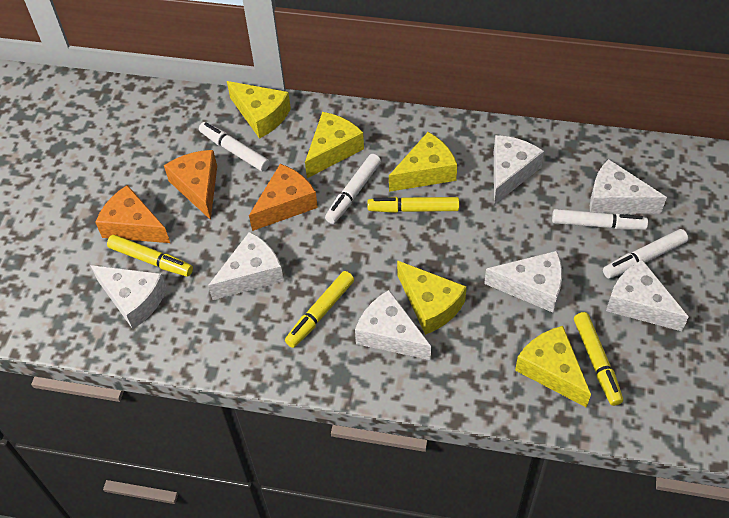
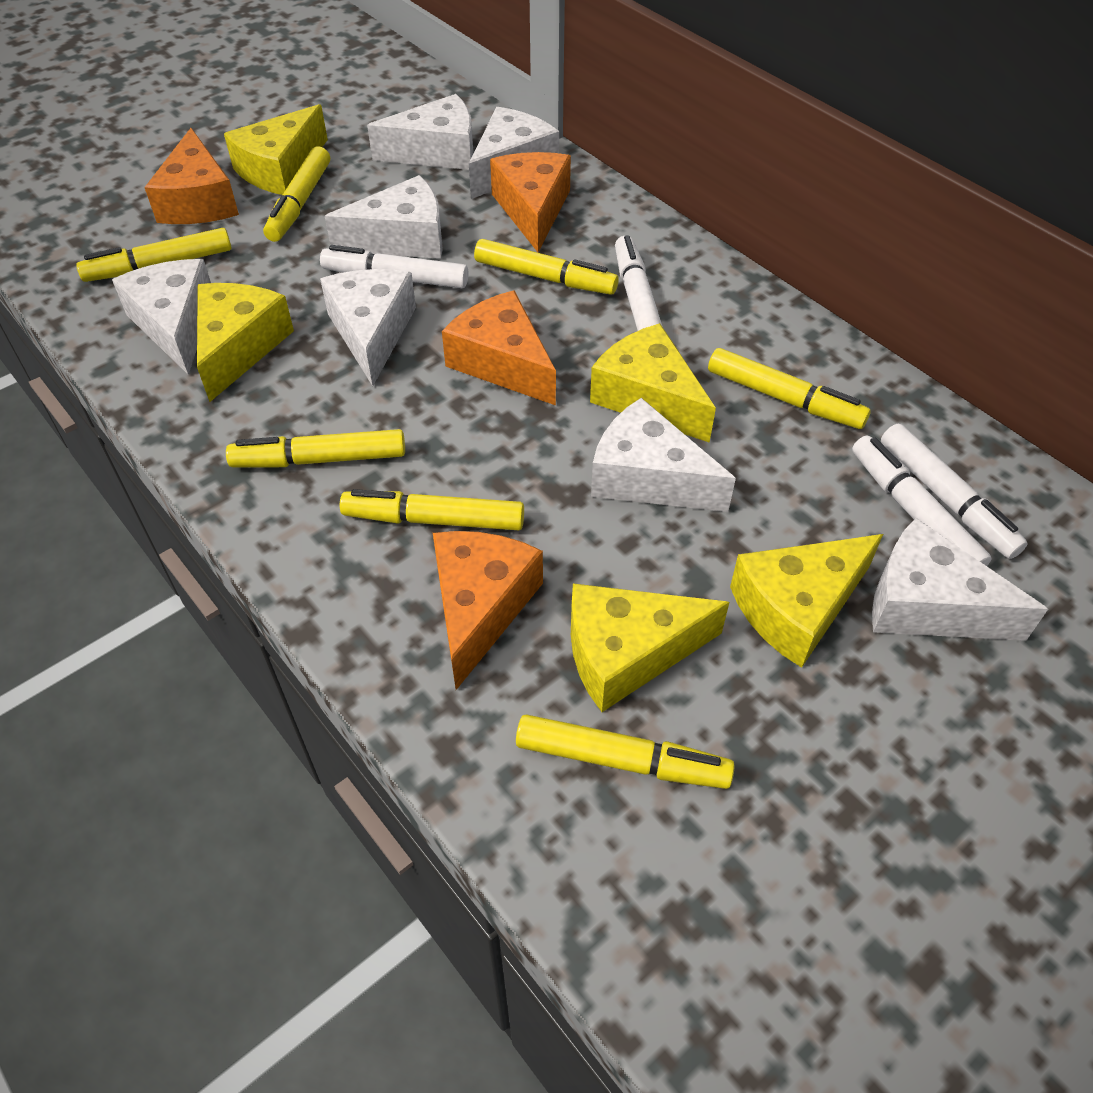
orange cheese: [95,185,170,243] [164,150,217,220] [249,164,318,231] = 3 -> [144,128,239,224] [433,531,543,690] [442,290,556,406] [490,152,571,252] = 4
yellow marker: [107,235,193,277] [285,271,354,348] [367,197,459,213] [574,312,623,406] = 4 -> [76,228,232,282] [226,429,405,468] [263,146,330,242] [340,489,524,530] [474,239,619,295] [516,714,735,789] [708,348,870,429] = 7

